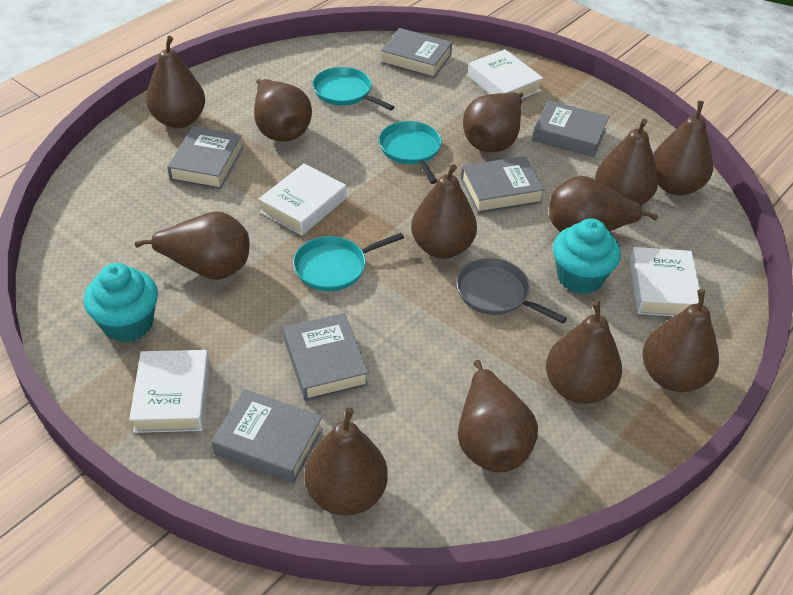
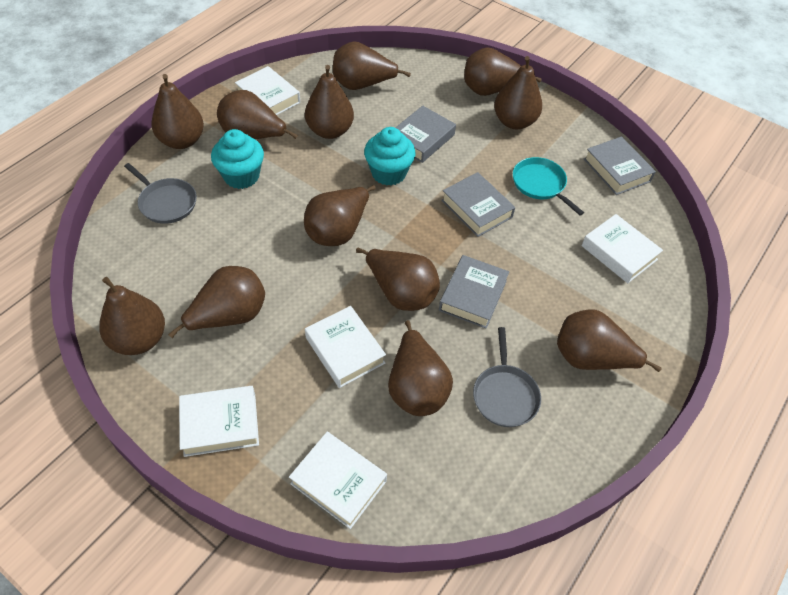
grey book: [167,126,243,190] [211,389,323,483] [283,313,369,401] [380,28,452,78] [461,156,545,214] [532,100,609,157] = 6 -> [395,106,456,163] [439,255,509,329] [441,172,515,237] [584,136,656,195] = 4
grey pan: [457,258,567,323] = 1 -> [124,163,197,224] [473,327,541,427] = 2
turquoise pan: [293,233,404,291] [312,67,395,110] [379,121,442,184] = 3 -> [513,157,584,216] = 1
white book: [129,350,210,433] [259,164,346,235] [468,49,543,99] [629,247,700,316] = 4 -> [179,386,259,457] [235,66,300,115] [289,432,387,529] [305,306,386,388] [581,214,663,283] = 5

